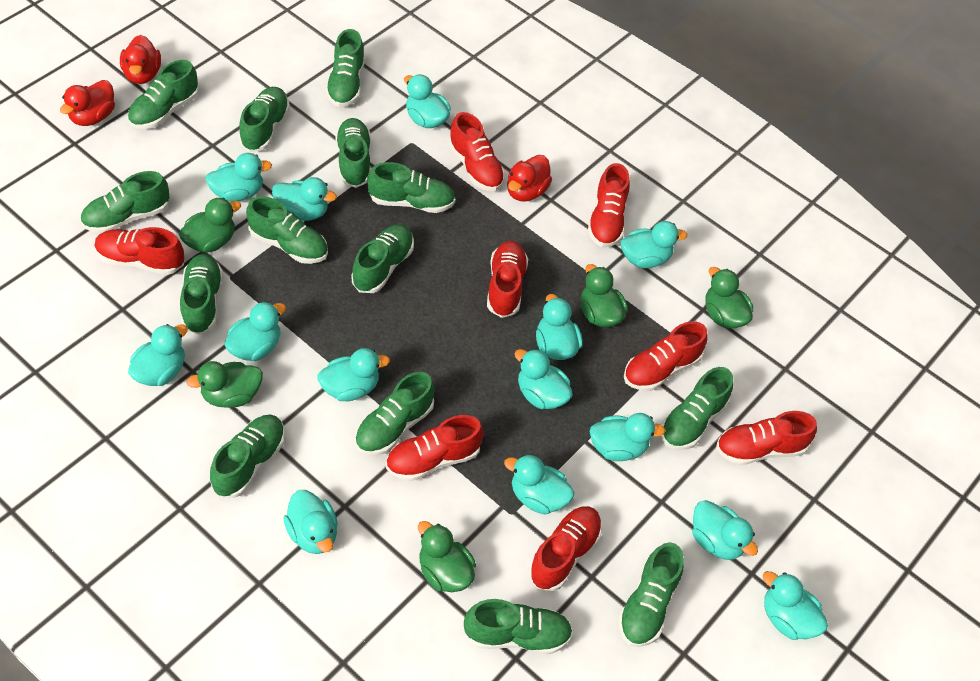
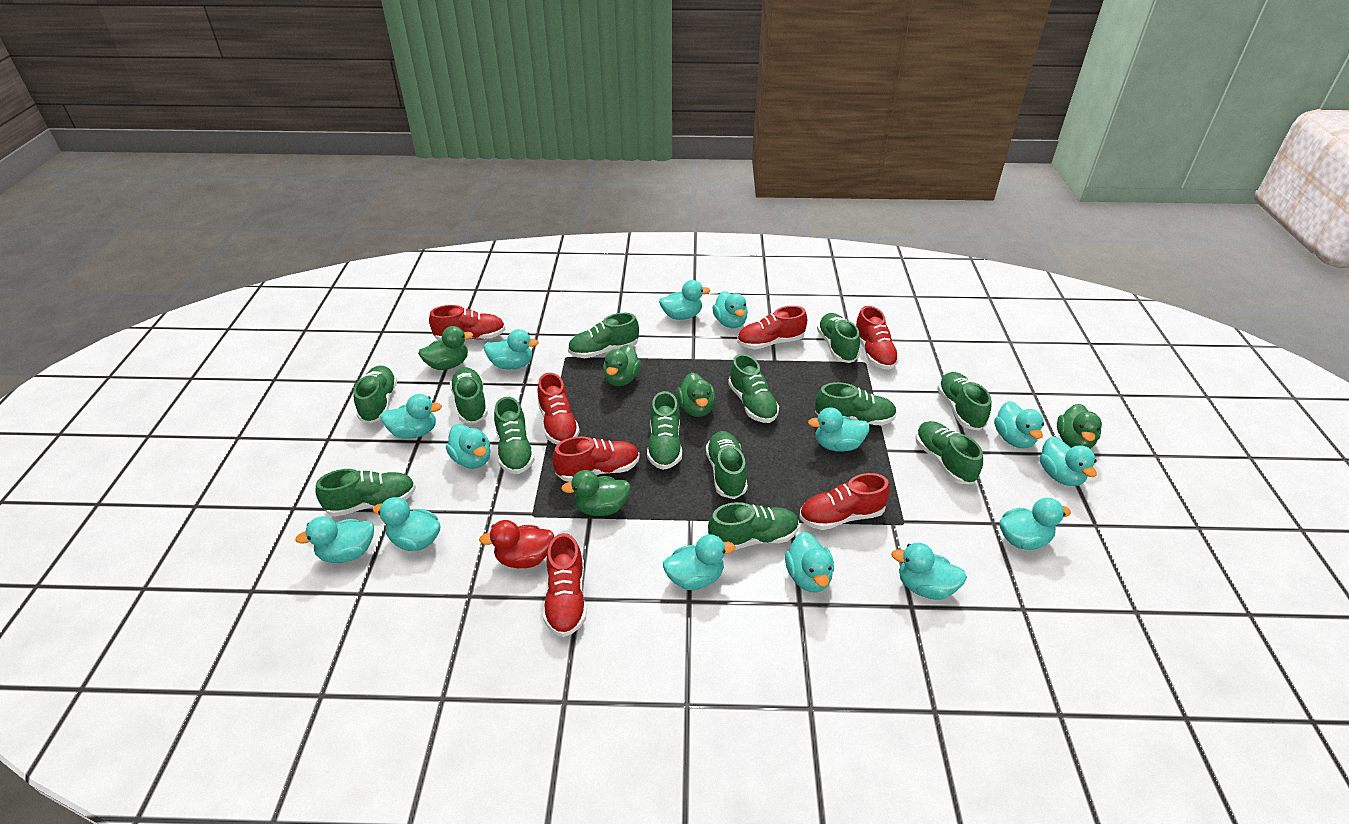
green shoe: [80,171,169,233] [127,60,199,129] [180,254,223,335] [210,415,285,498] [239,87,290,152] [246,196,328,264] [326,29,365,107] [335,118,371,188] [351,224,414,293] [355,372,435,455] [367,162,455,213] [464,599,573,654] [618,542,684,647] [661,367,733,450] = 14 -> [315,469,416,517] [353,365,397,424] [450,367,488,424] [494,397,535,474] [568,313,639,358] [647,391,682,470] [706,431,748,499] [708,502,799,550] [728,354,779,423] [815,382,897,425] [817,313,860,363] [916,421,983,484] [937,372,991,431] = 13
red duck: [60,80,115,126] [120,35,161,84] [507,155,552,201] = 3 -> [479,520,554,568] = 1
red shoe: [95,227,184,275] [386,415,484,481] [449,112,505,191] [487,241,528,318] [529,506,602,591] [588,163,630,247] [624,321,708,391] [716,411,817,465] = 8 -> [429,305,505,340] [537,373,580,444] [543,533,586,637] [553,436,640,482] [737,306,807,349] [799,473,890,530] [856,306,899,370] = 7

